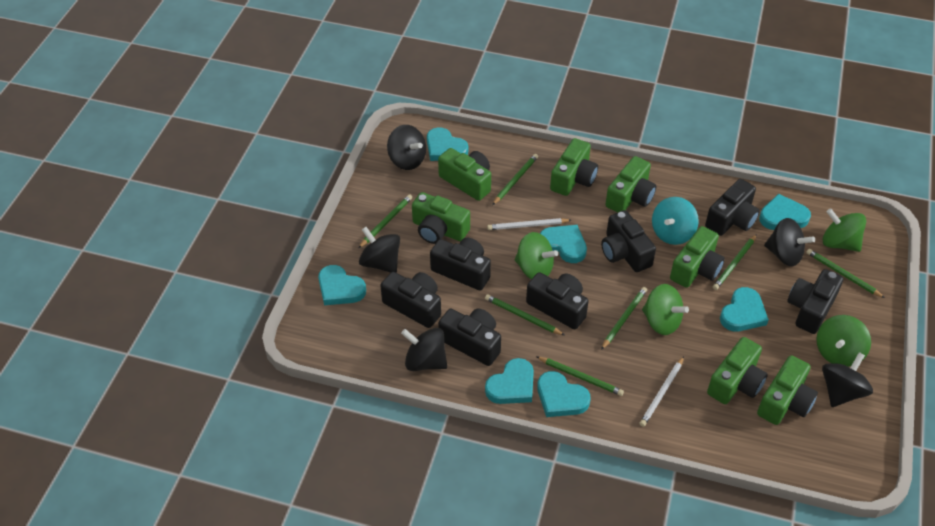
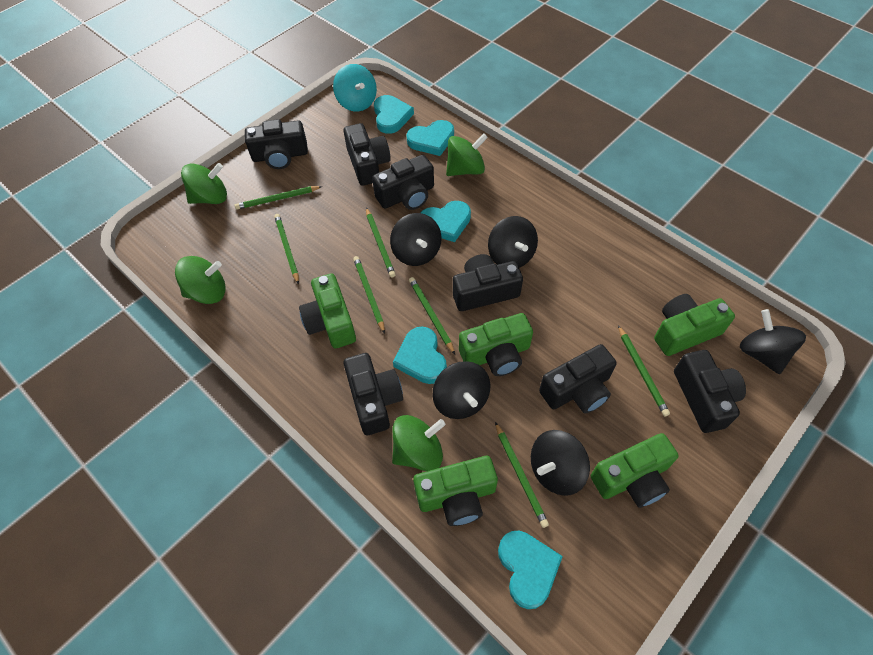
green camera: [412,192,470,244] [438,148,491,201] [550,138,598,196] [605,156,656,213] [670,226,725,288] [707,337,768,404] [757,355,818,425] = 7 -> [299,273,356,348] [413,456,498,526] [459,313,533,376] [591,433,679,508] [654,294,735,356] = 5
turquoise heart: [318,265,366,305] [427,127,469,161] [485,358,534,404] [537,371,590,417] [540,225,587,263] [720,287,769,332] [759,194,811,230] = 7 -> [374,95,414,134] [393,327,447,384] [406,120,454,156] [421,201,471,242] [498,531,563,609] = 5
white pencil: [487,218,571,230] [639,356,684,427] = 2 -> none = 0

